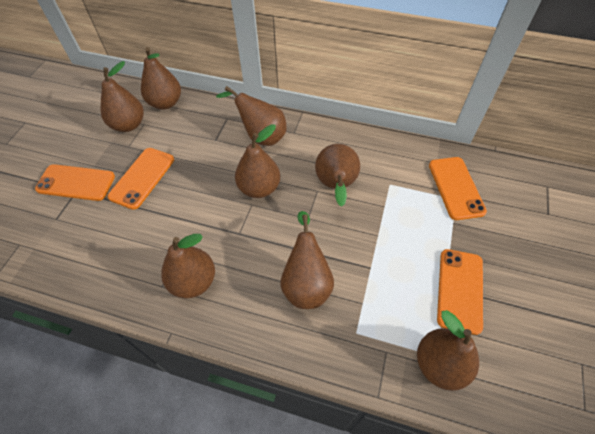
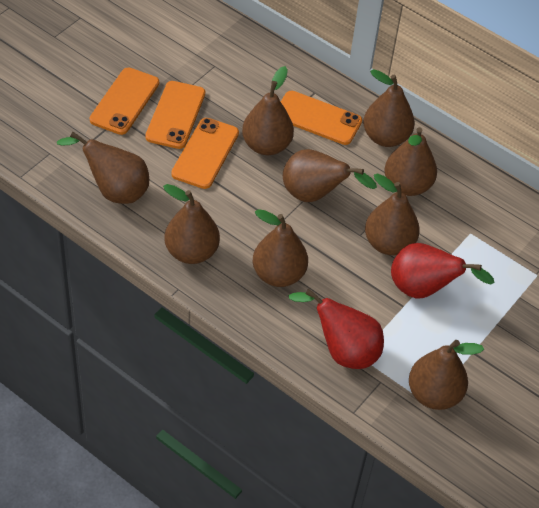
brown pear: [101,61,144,132] [141,47,181,110] [161,234,215,298] [216,86,287,146] [235,124,280,198] [281,211,334,309] [315,144,360,207] [417,310,479,391] = 8 -> [57,132,149,204] [163,184,220,264] [242,66,294,155] [253,209,308,287] [283,149,377,202] [363,69,415,147] [365,173,420,255] [384,127,437,196] [409,340,484,410] = 9
red pear: none = 0 -> [289,289,384,369] [391,243,495,299] = 2

